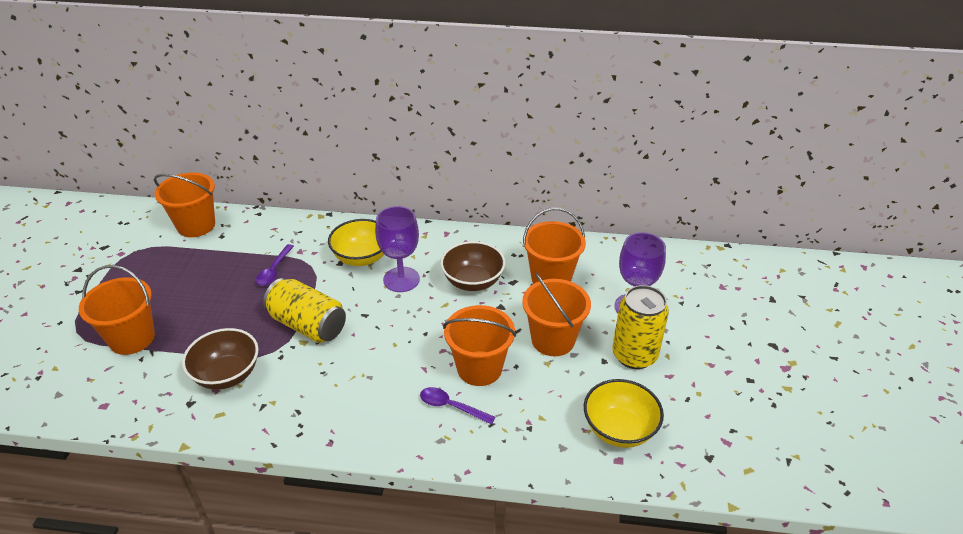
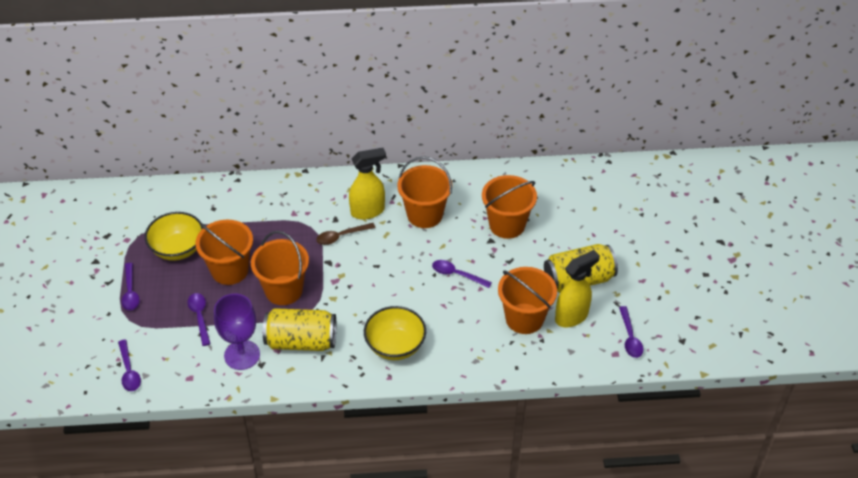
brown bowl: [182,328,259,390] [440,241,505,291] = 2 -> none = 0
brown spoon: none = 0 -> [316,223,376,245] = 1
purple goblet: [375,206,420,292] [614,232,666,313] = 2 -> [214,294,260,370] = 1
purple spoon: [256,244,294,286] [420,387,496,425] = 2 -> [118,340,141,391] [122,263,140,310] [188,293,211,346] [432,260,492,288] [619,306,644,358] = 5
yellow spray bottle: none = 0 -> [349,148,386,220] [555,250,600,327] = 2

